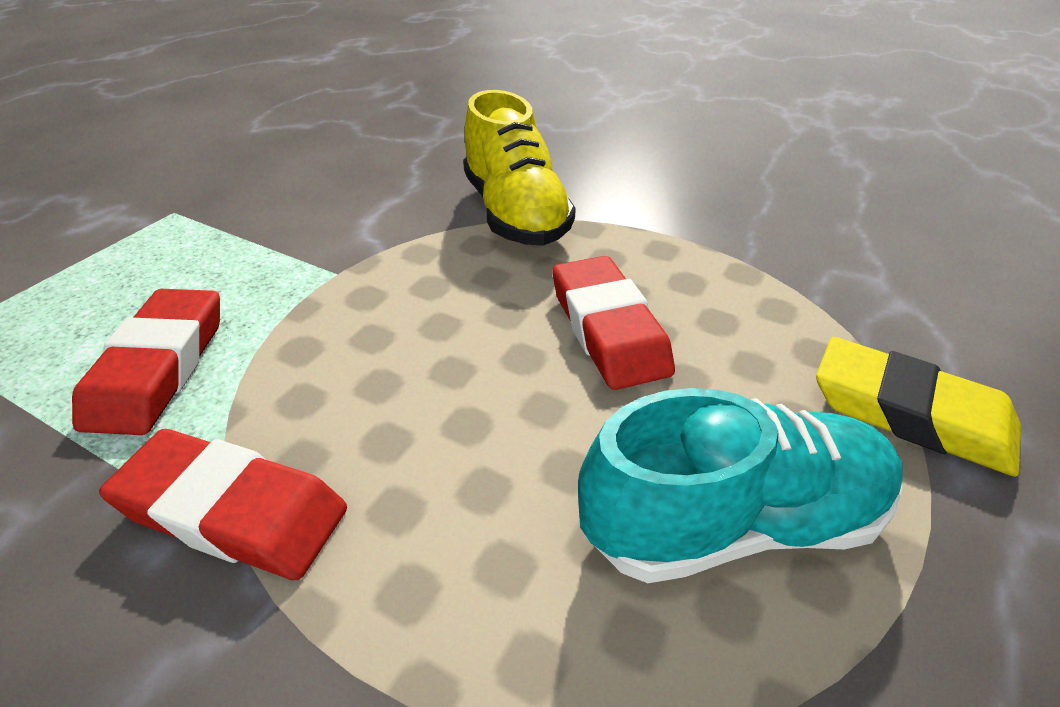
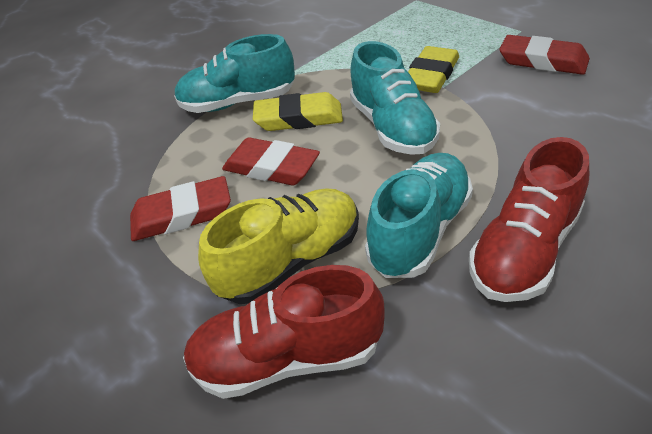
red shoe: none = 0 -> [183,265,385,399] [469,137,589,302] = 2
turquoise shoe: [578,388,903,583] = 1 -> [174,34,295,113] [350,41,440,155] [365,153,473,278] = 3
yellow eraser: [816,337,1021,477] = 1 -> [253,92,343,131] [408,46,459,93] = 2

